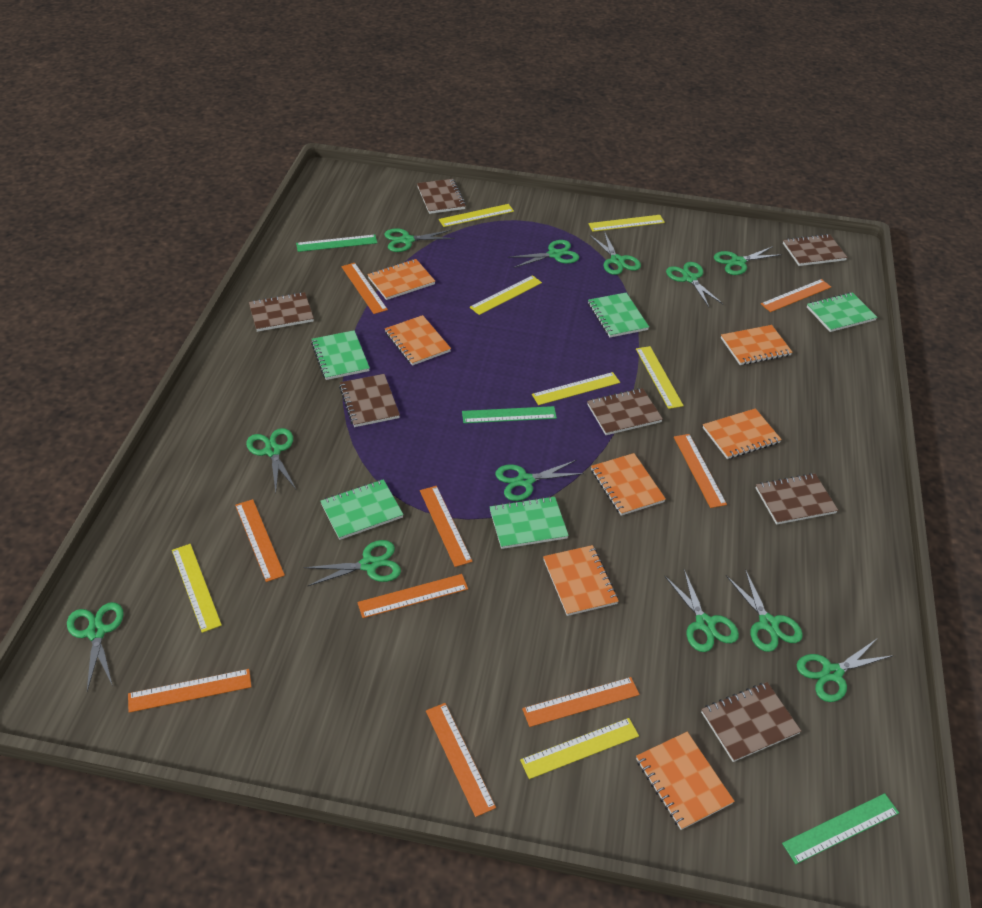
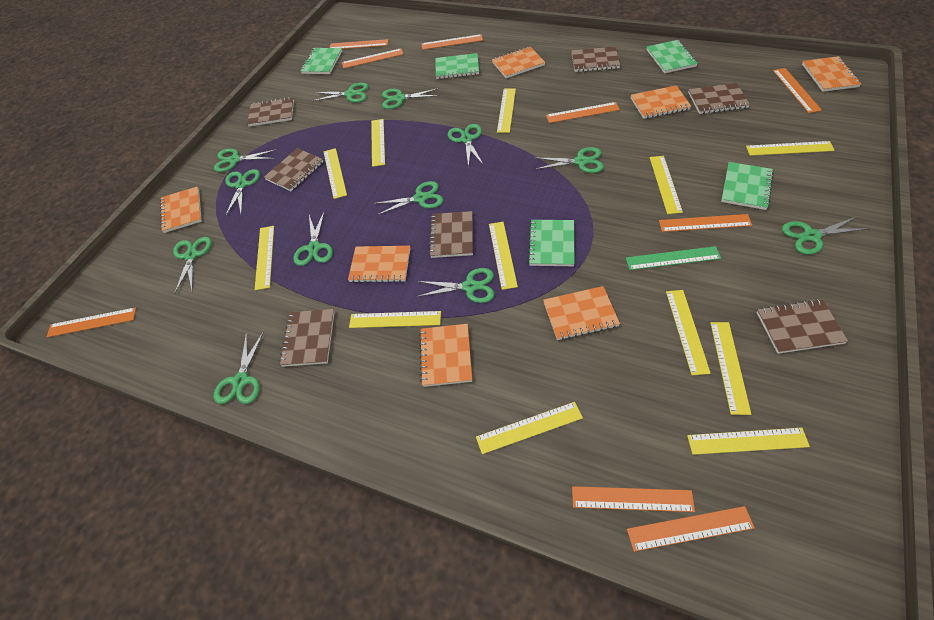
green ruler: [296,235,377,252] [462,406,557,423] [782,793,899,864] = 3 -> [626,246,721,270] = 1
yellow ruler: [172,544,222,633] [439,204,514,227] [470,275,542,315] [520,718,639,779] [532,372,620,405] [588,215,665,232] [636,346,684,409] = 7 -> [255,226,274,290] [324,148,347,199] [349,311,441,328] [371,119,385,167] [476,402,583,454] [489,222,518,290] [497,88,516,133] [650,156,683,214] [666,290,711,375] [687,428,810,455] [710,322,751,415] [746,141,835,156] = 12

